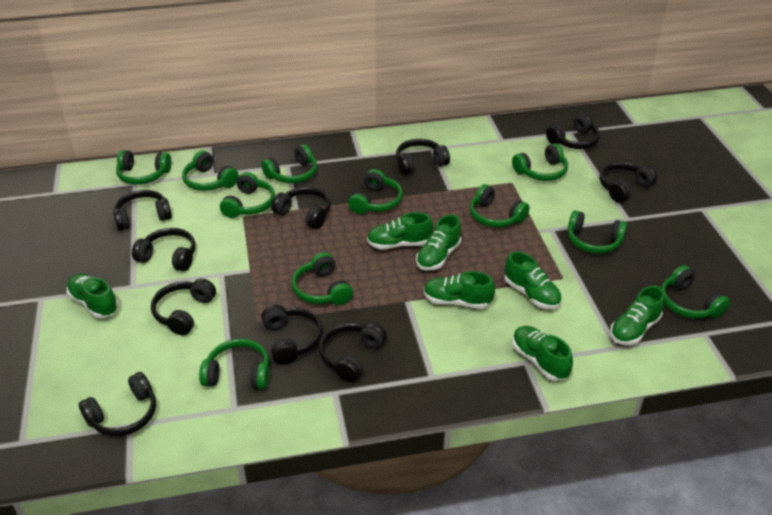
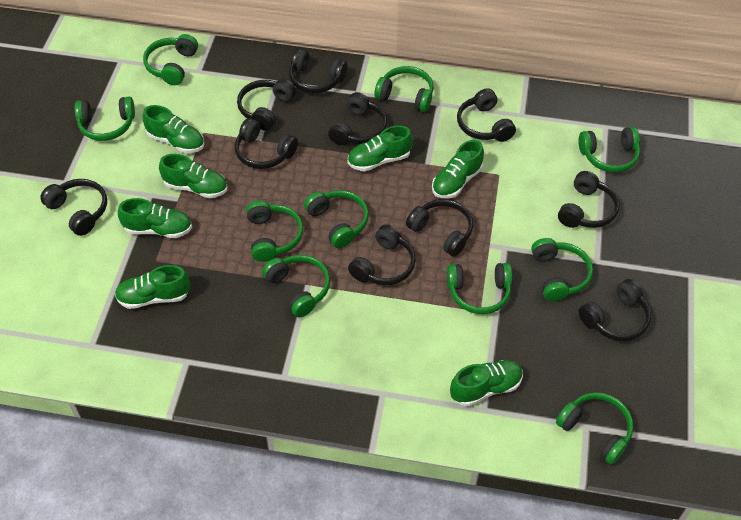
green headphones: [116,150,171,185] [182,151,239,191] [199,339,270,390] [220,172,275,218] [261,144,317,183] [292,252,353,305] [348,169,403,214] [470,184,530,228] [512,143,568,181] [568,210,627,254] [661,265,730,319] = 11 -> [75,96,135,141] [143,34,198,85] [246,201,303,262] [262,255,330,318] [304,190,369,248] [374,66,434,112] [447,263,512,314] [531,238,593,301] [556,392,633,465] [578,127,640,172] = 10

